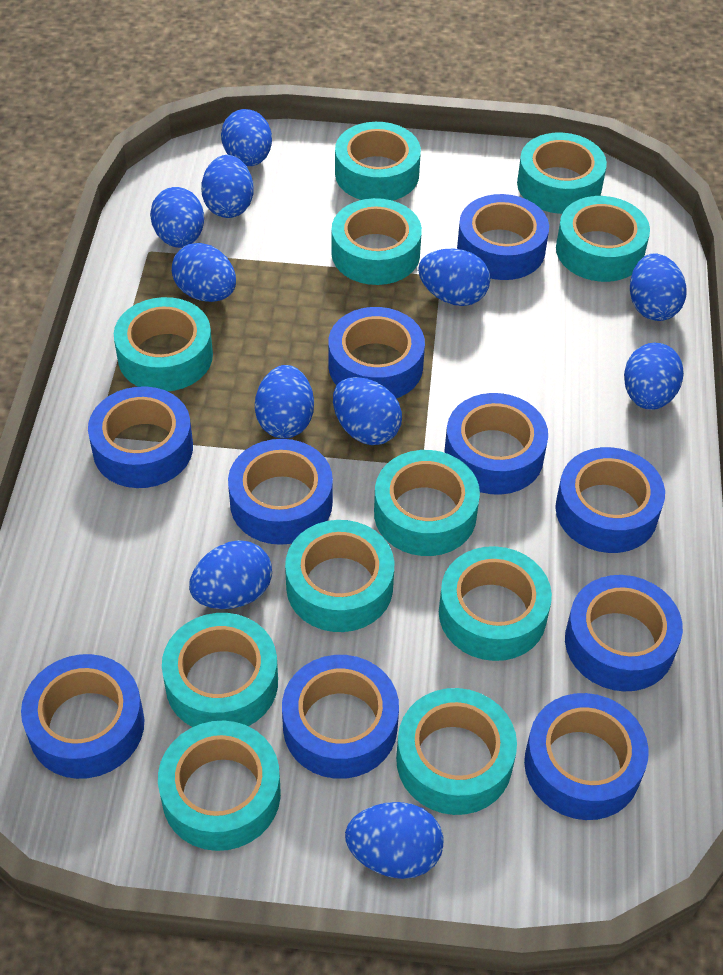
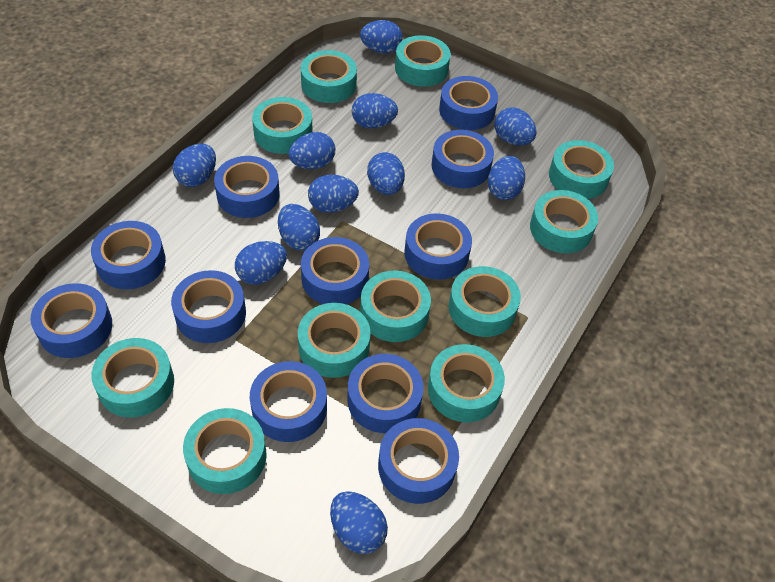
blue tape: [21,654,144,779] [88,386,193,488] [228,439,333,545] [282,655,399,779] [329,307,425,398] [445,393,548,495] [457,194,549,280] [524,693,649,820] [555,447,665,553] [565,575,683,691] = 10 -> [30,283,112,358] [91,221,166,289] [171,270,246,343] [214,156,280,218] [250,361,327,442] [301,237,369,304] [347,354,424,433] [378,418,459,504] [404,213,472,280] [432,130,494,188] [439,76,498,130] = 11

